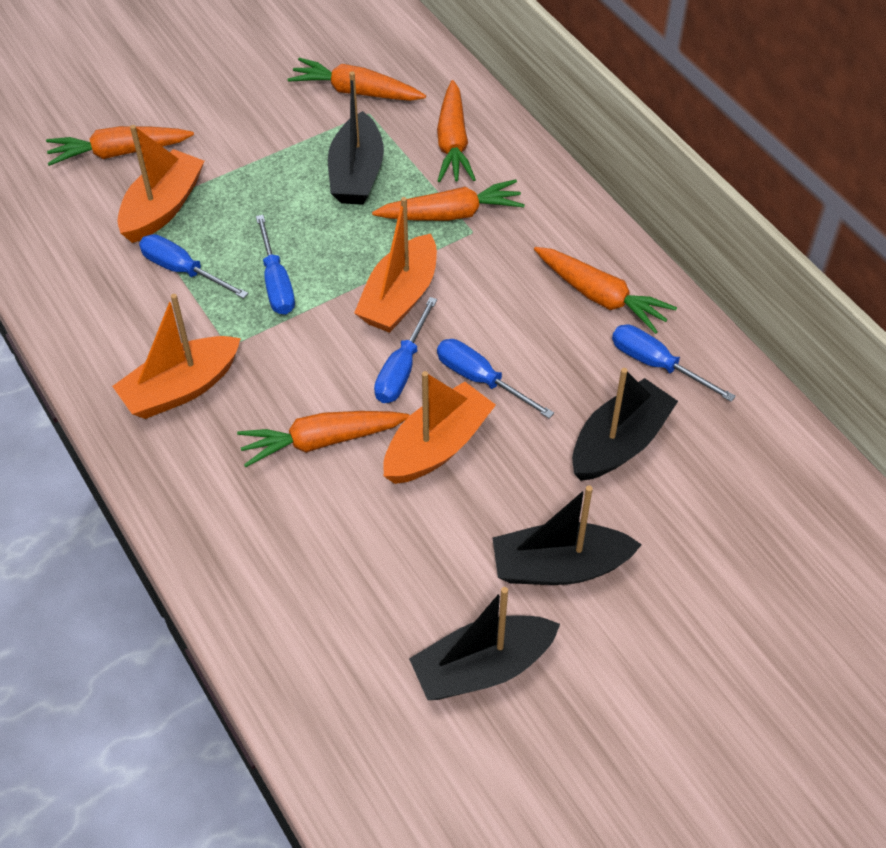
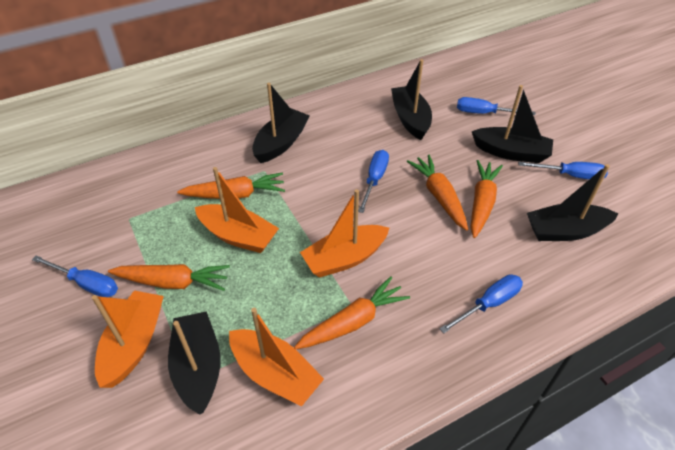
black boat: [328,71,384,205] [409,587,560,700] [492,485,642,585] [572,368,678,481] = 4 -> [168,311,221,415] [252,83,309,163] [391,59,432,140] [472,85,553,163] [527,164,618,241] = 5
orange carrot: [46,126,194,166] [237,411,409,467] [288,58,426,101] [372,179,525,221] [437,80,476,182] [534,247,677,334] = 6 -> [108,264,230,291] [177,172,285,199] [294,276,410,349] [407,154,468,231] [470,160,503,238] = 5

